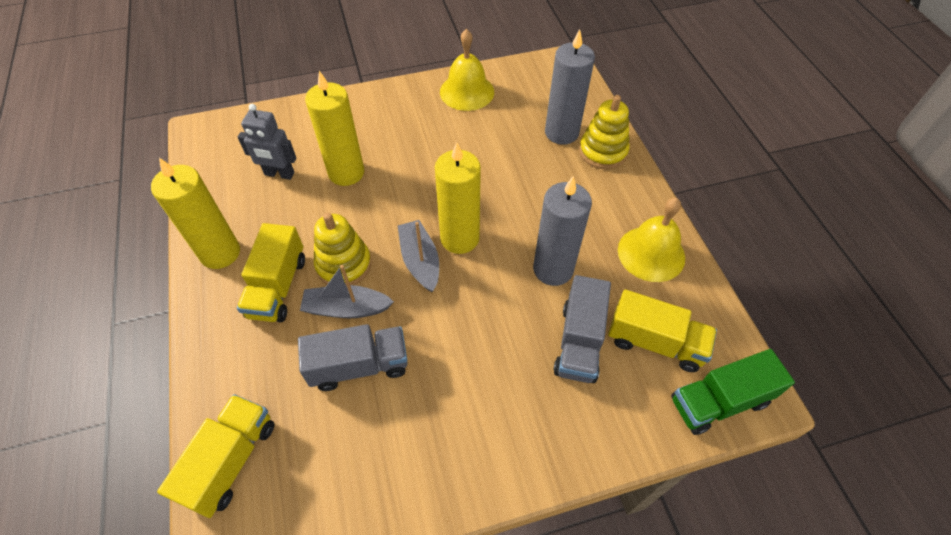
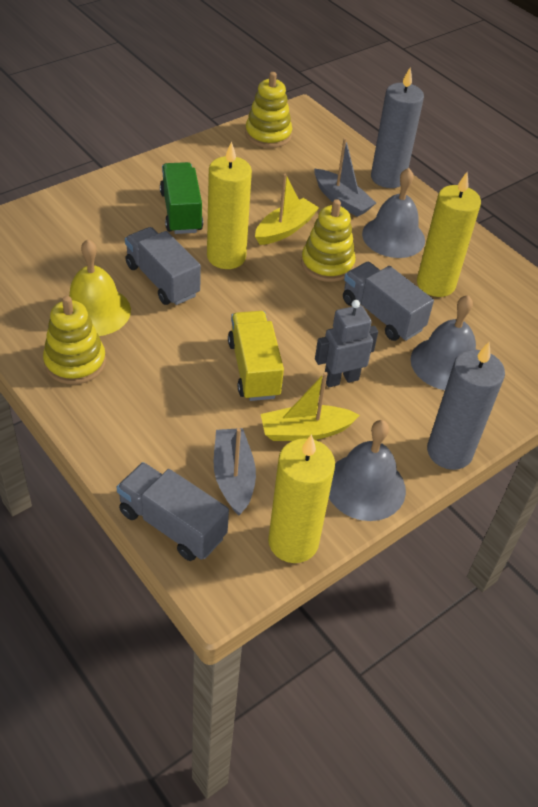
grey bell: none = 0 -> [329,420,406,521] [362,168,425,258] [411,295,476,390] = 3
grey truck: [298,324,408,391] [554,275,611,383] = 2 -> [117,462,229,561] [125,227,201,305] [343,262,434,341] = 3
yellow bell: [440,29,494,111] [618,198,685,282] = 2 -> [69,239,131,336] = 1
yellow boat: none = 0 -> [255,174,319,245] [261,372,360,441] = 2
yellow stacking toy: [314,213,372,285] [579,95,630,169] = 2 -> [43,296,106,384] [245,72,292,148] [301,199,356,282] = 3
yellow truck: [157,394,274,518] [237,223,305,322] [608,289,717,372] = 3 -> [228,311,284,401] = 1

